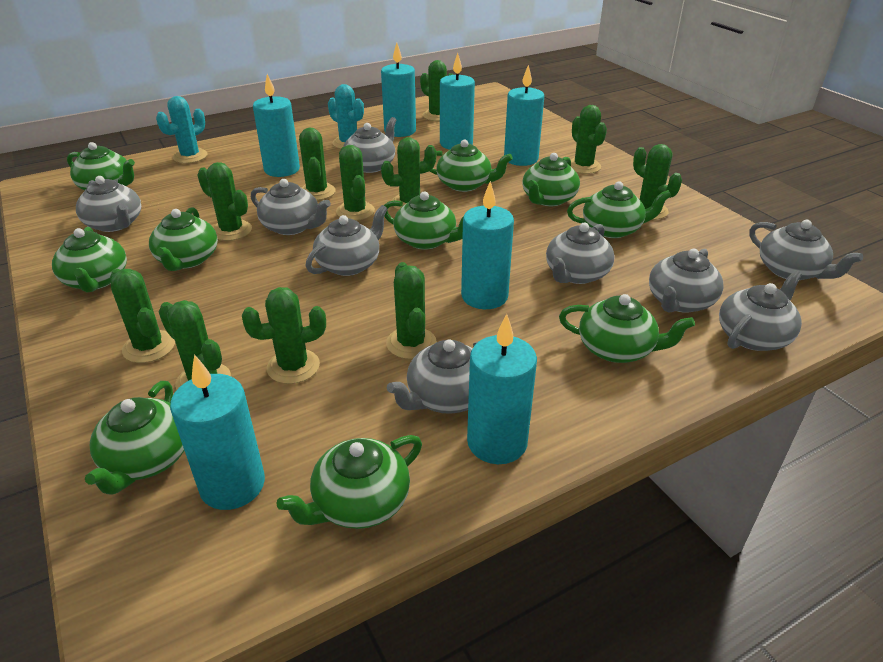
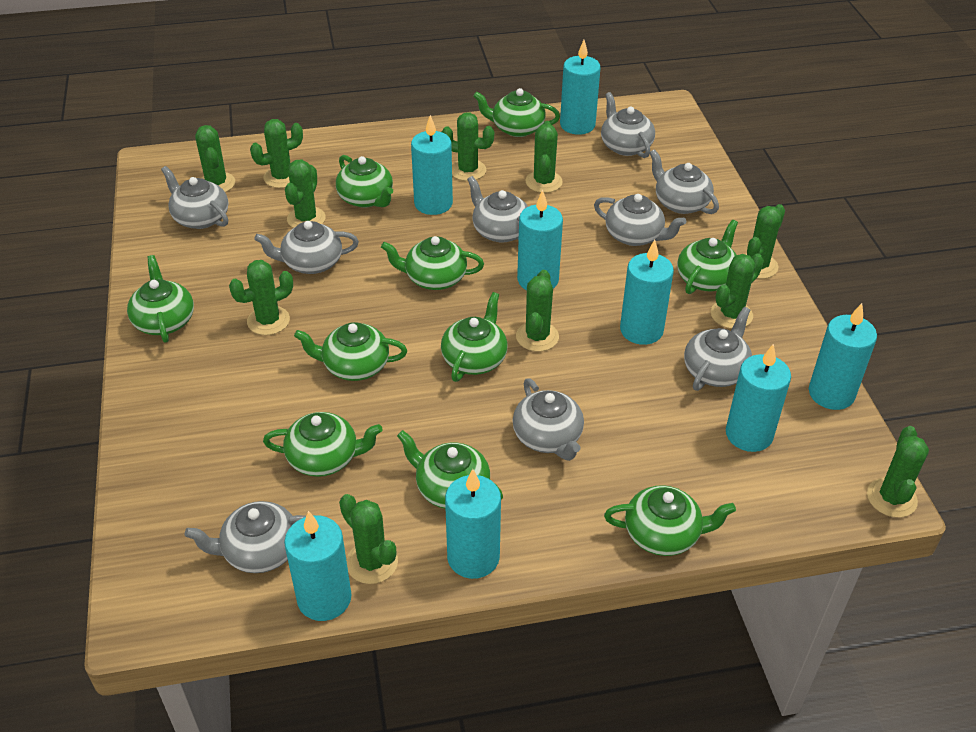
turquoise cactus: [156,96,207,163] [328,84,364,149] = 2 -> none = 0
turquoise candle: [170,354,265,510] [253,74,300,177] [381,43,416,137] [440,53,475,150] [461,181,514,309] [467,314,537,464] [504,65,544,166] = 7 -> [284,511,351,621] [411,115,453,215] [445,469,501,579] [517,190,563,290] [560,40,601,135] [620,240,674,345] [726,344,791,452] [809,303,877,410] = 8

